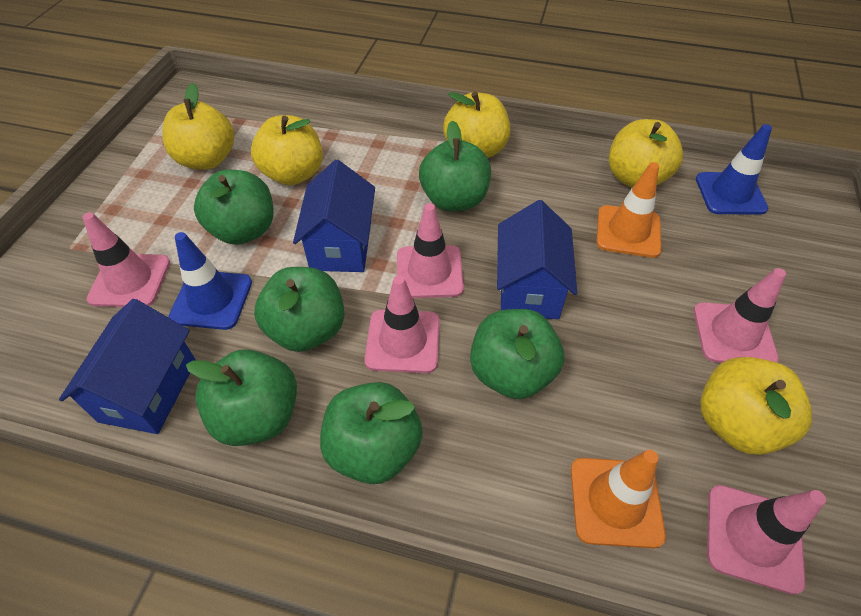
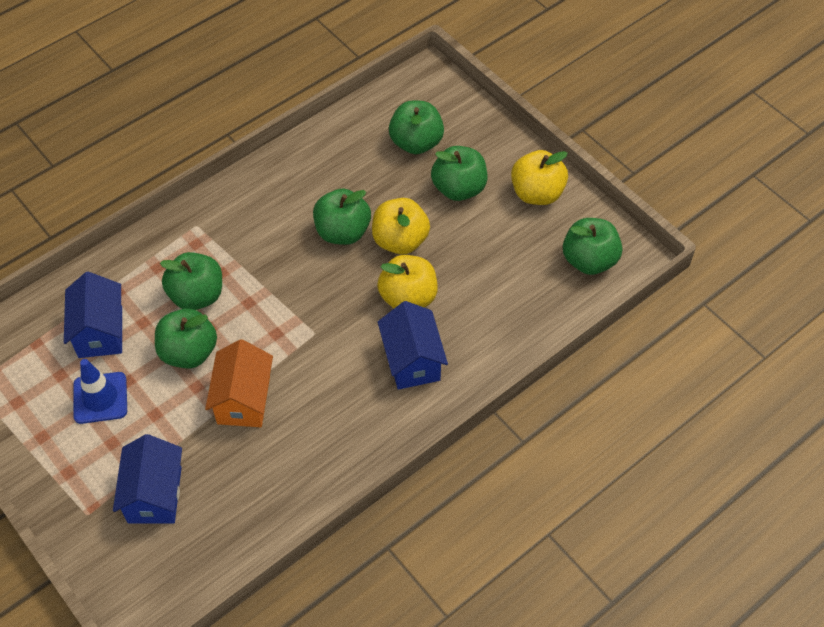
blue traffic cone: [169,232,252,330] [696,124,772,214] = 2 -> [73,359,127,424] = 1
orange house: none = 0 -> [205,339,273,427] = 1
orange traffic cone: [571,450,666,548] [596,162,661,258] = 2 -> none = 0
pink traffic cone: [82,212,170,307] [365,275,440,373] [397,203,464,298] [694,268,786,363] [707,485,826,595] = 5 -> none = 0
yellow apple: [162,83,234,170] [251,115,323,185] [443,92,510,158] [609,119,683,188] [700,357,812,455] = 5 -> [372,198,430,254] [377,255,438,308] [511,150,568,205] = 3

